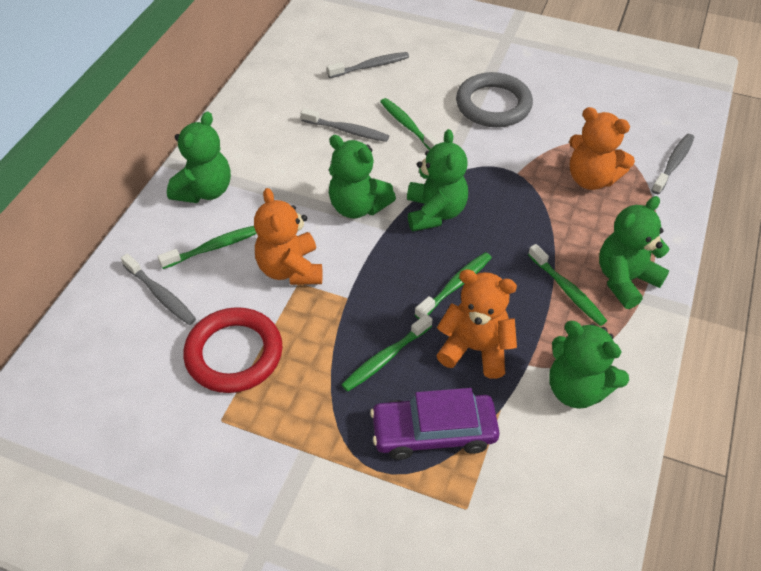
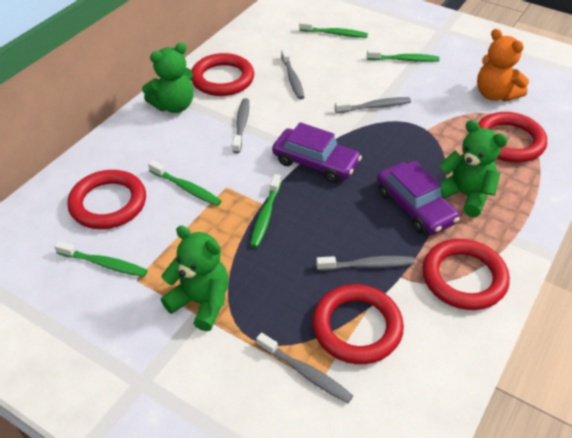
green teddy bear: [167,111,231,203] [329,135,396,219] [407,129,468,231] [549,321,629,409] [599,196,670,309] = 5 -> [142,42,193,113] [161,226,229,331] [439,120,508,217] = 3
grey ring: [456,72,533,127] = 1 -> none = 0
grey toothbrush: [121,253,196,325] [301,108,389,142] [327,52,409,78] [652,134,694,194] = 4 -> [233,98,249,153] [256,333,353,403] [281,49,304,99] [316,256,415,271] [335,97,411,113] = 5
orange teddy bear: [254,188,322,285] [436,269,517,379] [569,107,635,190] = 3 -> [477,29,529,102] = 1
purple car: [370,388,500,460] = 1 -> [272,122,362,183] [377,161,460,235] = 2
red ring: [183,307,282,393] = 1 -> [67,170,146,229] [191,53,254,96] [312,284,404,364] [422,239,510,310] [478,112,547,163] = 5

